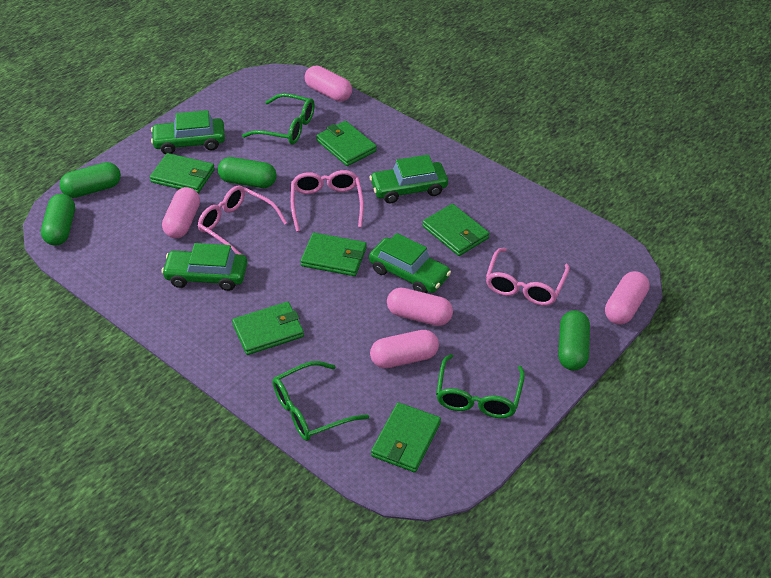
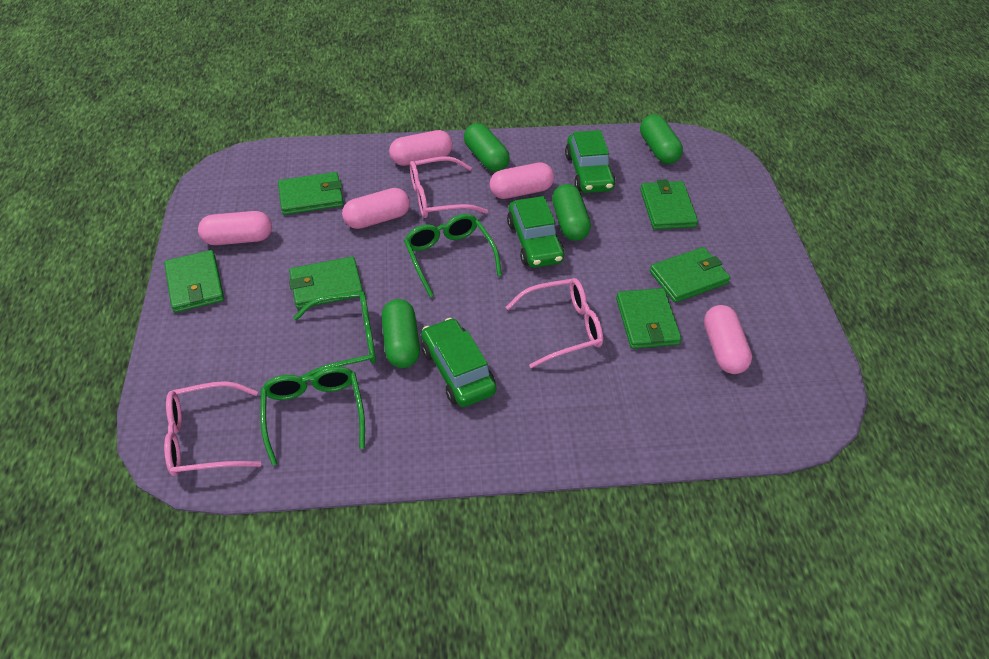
green car: [151,110,225,154] [161,243,247,291] [369,155,448,203] [369,233,451,293] = 4 -> [421,318,496,407] [507,196,565,268] [565,130,615,193] = 3

